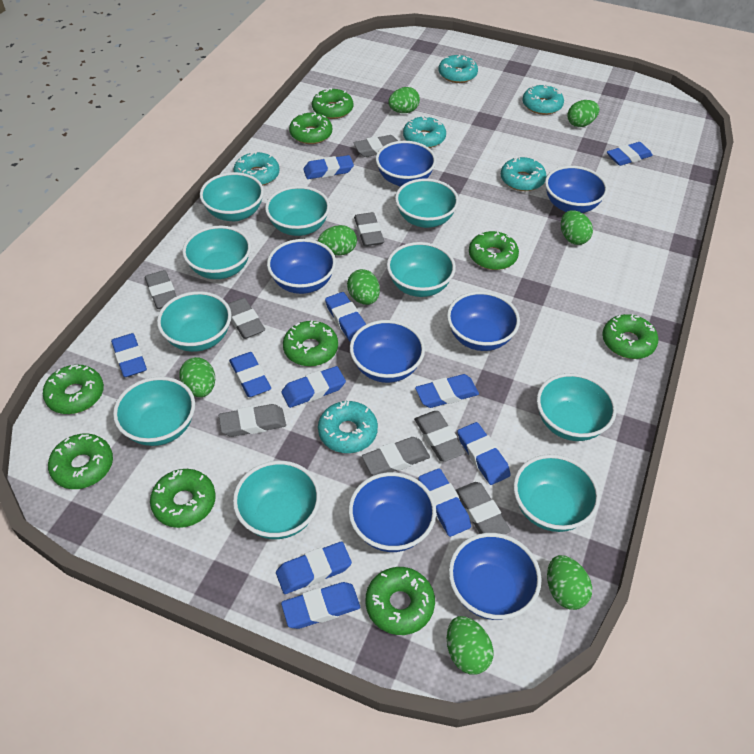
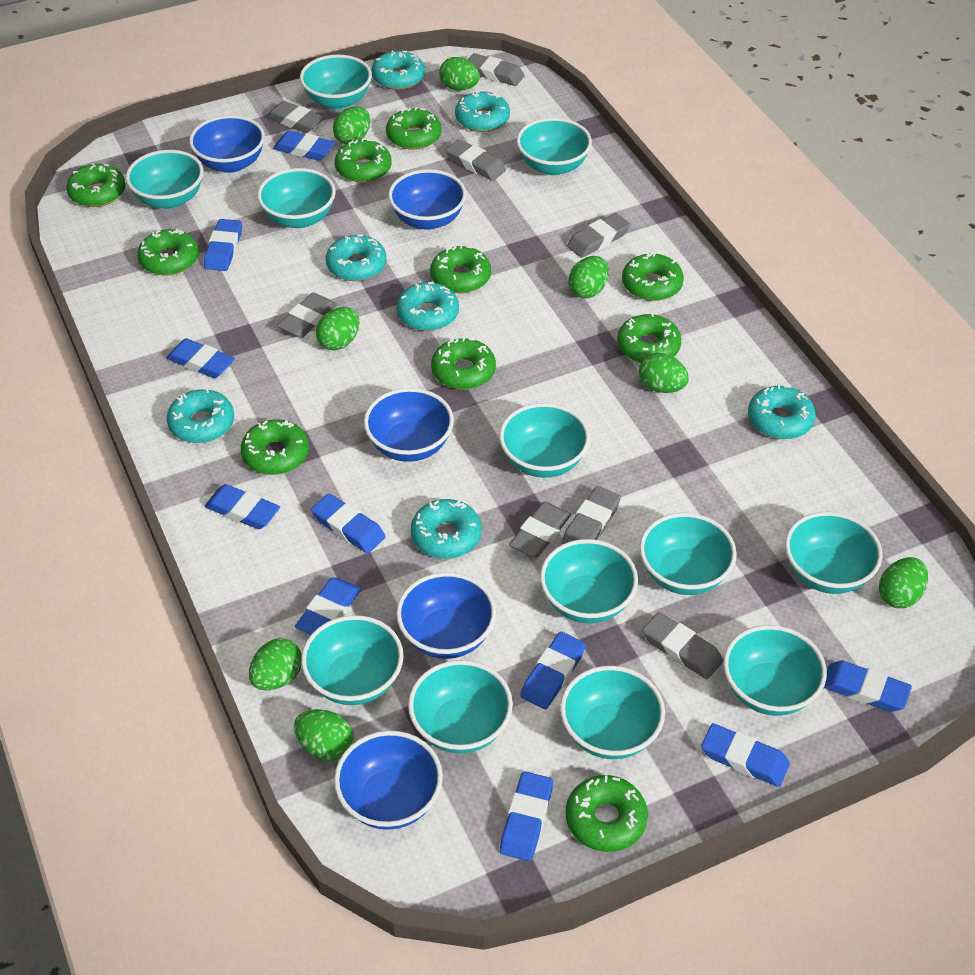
blue bowl: [267,239,336,294] [349,472,436,552] [350,320,425,383] [376,141,436,187] [447,291,520,351] [449,533,542,620] [545,166,608,213] = 7 -> [189,115,265,173] [334,731,443,830] [364,388,454,462] [388,169,466,230] [396,572,496,659] = 5
blue eraser: [111,333,147,377] [229,352,271,397] [276,541,352,594] [281,582,360,629] [282,366,346,408] [303,155,354,179] [325,292,366,342] [415,374,479,408] [418,468,471,537] [458,422,511,485] [607,142,653,166] = 11 -> [166,338,235,378] [204,219,242,271] [205,484,280,529] [273,131,335,161] [295,578,361,635] [311,494,386,553] [500,772,553,861] [520,632,586,709] [701,723,790,787] [824,661,912,712] = 10
green donut: [43,365,104,414] [48,434,113,489] [150,469,216,528] [283,320,338,366] [289,112,332,144] [312,88,353,119] [366,567,435,635] [469,231,519,270] [602,314,658,359] = 9 -> [66,163,126,207] [137,229,199,276] [241,419,309,475] [335,138,392,182] [386,107,442,150] [430,245,491,293] [431,337,496,389] [566,775,648,852] [617,313,681,363] [622,252,684,301] = 10
turquoise bowl: [113,377,195,446] [157,291,232,352] [182,226,251,279] [200,172,264,221] [233,461,321,539] [265,186,330,236] [387,242,456,297] [395,178,459,228] [513,454,600,532] [537,373,617,441] = 10 -> [126,150,203,209] [257,168,336,228] [300,55,372,110] [301,615,404,705] [408,660,513,753] [499,403,590,478] [516,118,592,176] [540,539,638,623] [560,666,665,759] [639,513,737,595] [723,625,827,716] [785,512,882,594] = 12
turquoise donut: [234,151,279,186] [318,401,378,453] [403,116,446,148] [439,54,478,83] [501,157,546,191] [522,84,564,115] = 6 -> [167,388,234,443] [326,234,386,281] [371,51,425,90] [396,282,459,331] [411,499,482,559] [455,91,510,132] [748,384,816,439] = 7

